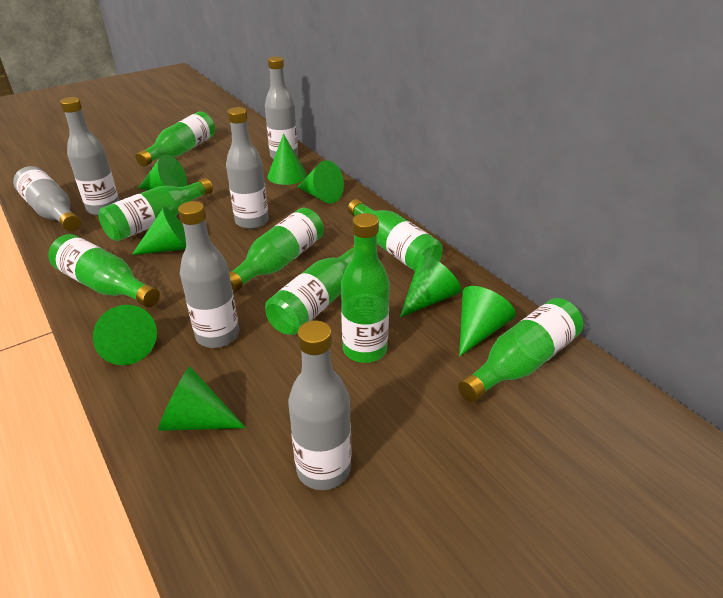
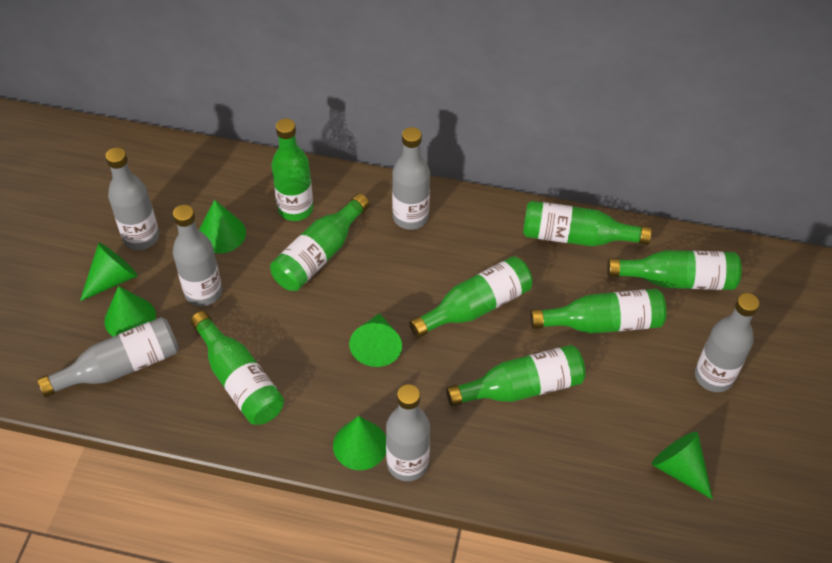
green cone: [93,305,157,365] [132,207,186,255] [138,155,187,190] [158,366,246,431] [268,134,307,185] [298,160,344,204] [400,255,461,317] [459,286,516,357] = 8 -> [80,243,138,301] [104,286,156,337] [199,200,246,253] [333,416,386,470] [349,313,402,367] [652,432,713,500] = 6

